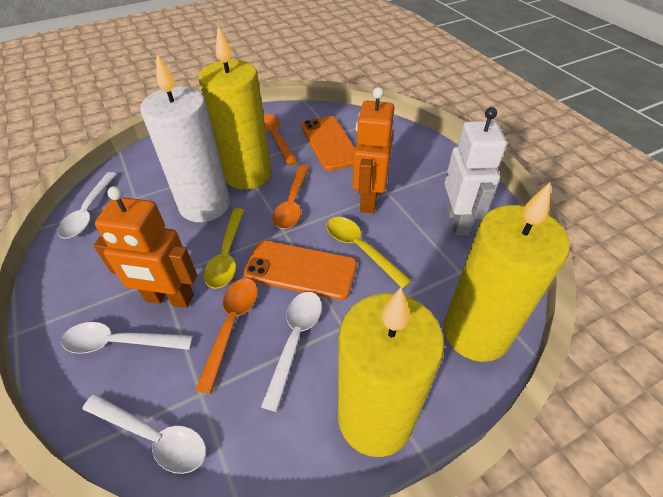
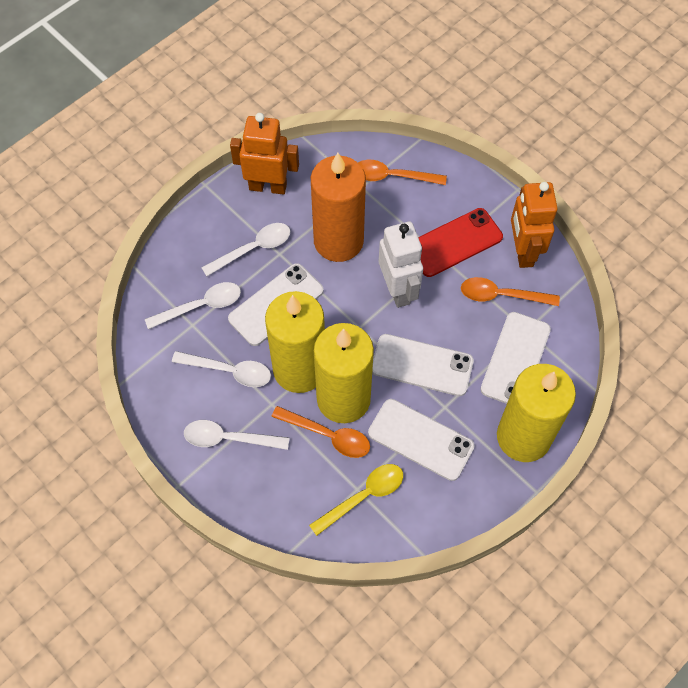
orange candle: none = 0 -> [311,153,366,262] = 1
orange phone: [243,240,357,300] [301,116,355,171] = 2 -> none = 0
red phone: none = 0 -> [418,208,503,277] = 1
white candle: [140,54,230,222] = 1 -> none = 0
white phone: none = 0 -> [228,263,323,346] [368,399,475,481] [372,334,474,396] [480,312,551,404] = 4
yellow spoon: [204,208,244,289] [327,217,412,289] = 2 -> [309,464,403,536] = 1

